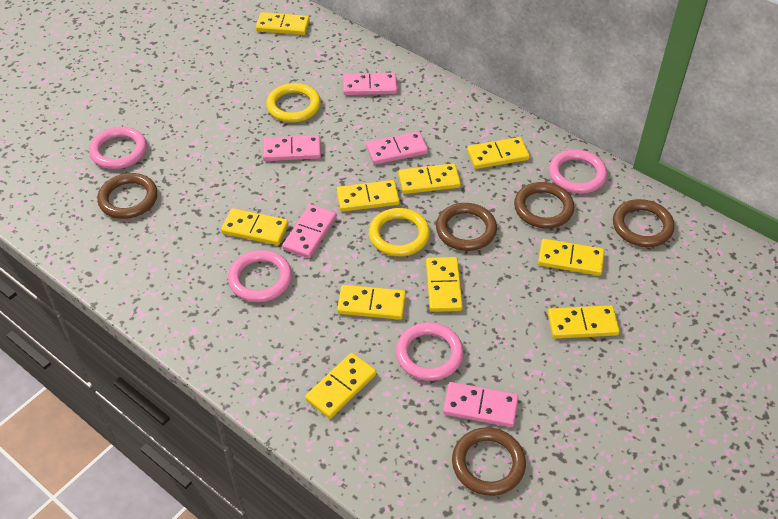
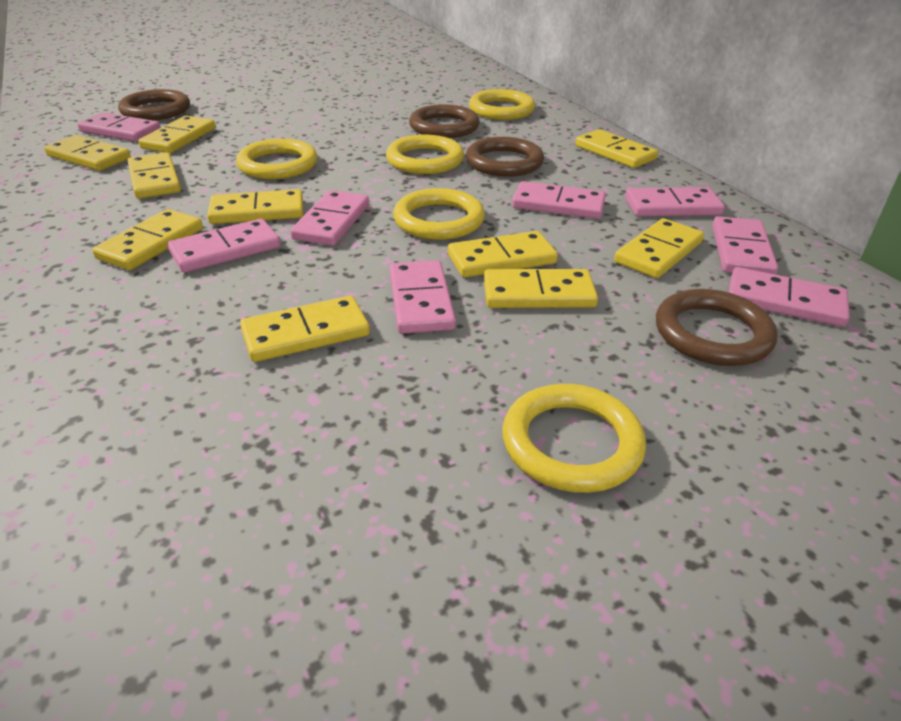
brown ring: [97,173,158,219] [436,203,497,251] [452,427,526,496] [514,182,574,229] [613,199,675,247] = 5 -> [118,89,190,121] [409,104,480,138] [466,137,544,177] [656,289,778,366] = 4
pink domino: [263,135,321,161] [282,204,336,258] [343,73,397,95] [366,131,428,165] [443,382,518,427] = 5 -> [78,112,161,142] [167,219,280,273] [290,190,369,246] [390,260,456,334] [512,181,606,219] [625,187,725,216] [712,216,778,275] [729,267,850,327] = 8
pink ring: [89,127,147,169] [228,250,292,302] [396,322,464,381] [549,149,607,194] = 4 -> none = 0
yellow ring: [266,83,321,122] [369,208,430,257] = 2 -> [236,138,317,179] [386,135,464,174] [393,188,485,240] [469,89,535,120] [502,384,646,493] = 5

